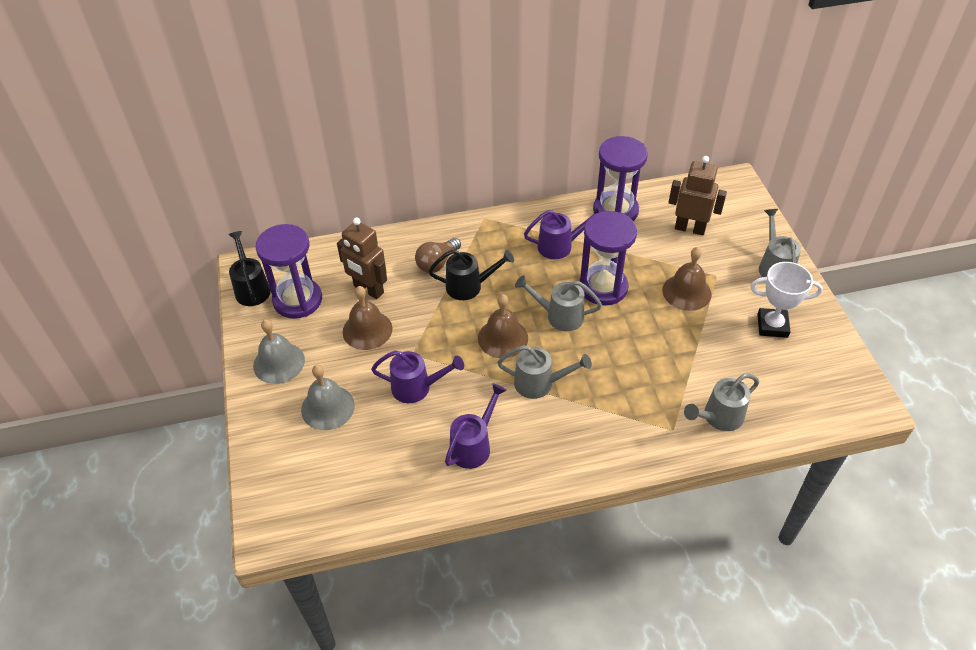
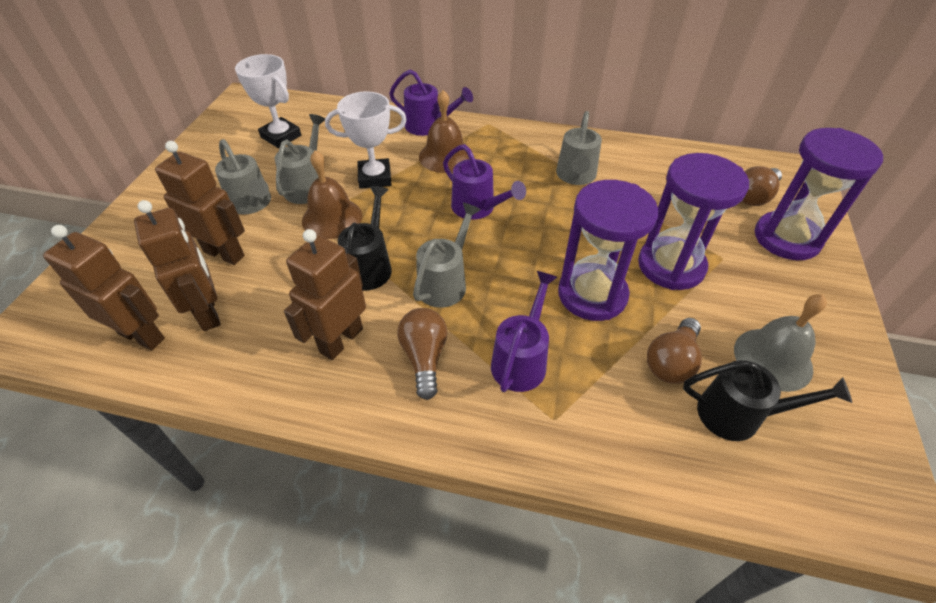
brown bell: [343,286,392,350] [478,294,528,358] [662,247,711,311] = 3 -> [302,150,362,239] [419,90,469,173] = 2
brown light bulb: [415,238,461,273] = 1 -> [398,308,447,400] [647,318,702,384] [741,166,782,206] = 3
brown robot: [337,218,387,299] [668,156,727,235] = 2 -> [43,225,165,350] [134,200,221,331] [155,141,245,265] [284,229,366,360] = 4
grey bell: [253,319,305,384] [301,365,355,430] = 2 -> [734,294,827,392] = 1
white trophy: [751,262,823,338] = 1 -> [235,54,301,148] [325,91,407,189] = 2

